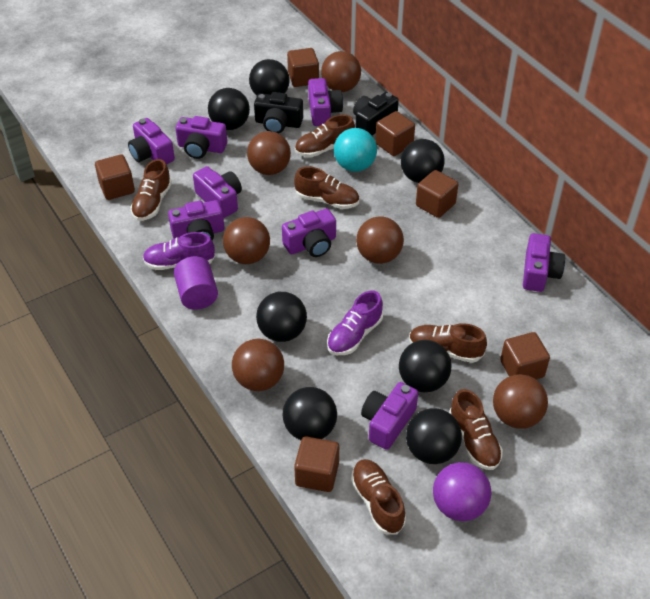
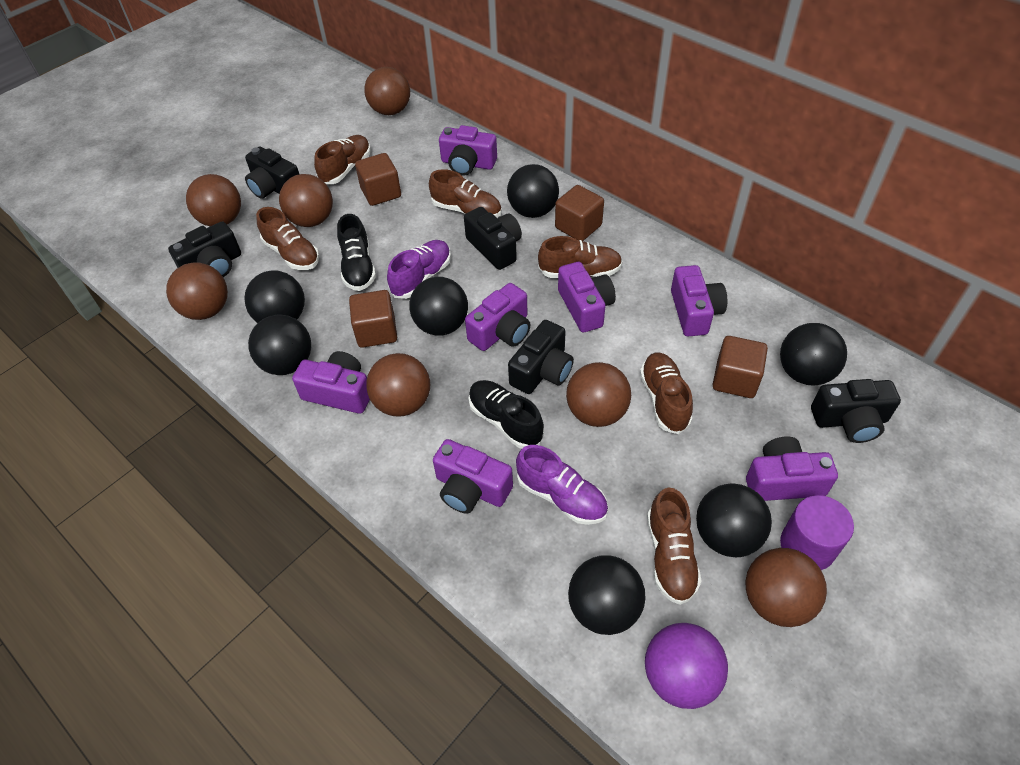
black camera: [254,92,303,133] [353,92,399,135] = 2 -> [168,221,241,277] [245,146,299,199] [464,207,522,270] [508,320,574,394] [811,379,901,443] = 5
black shoe: none = 0 -> [337,214,376,291] [468,380,544,449] = 2
brown ball: [223,217,270,264] [232,339,284,391] [247,131,291,175] [321,51,361,92] [356,216,404,264] [493,374,548,429] = 6 -> [166,262,228,320] [186,174,241,226] [279,174,333,227] [364,67,410,115] [366,353,430,416] [566,362,631,427] [745,548,827,627] = 7
brown cube: [95,154,135,200] [287,48,319,87] [294,436,339,492] [375,111,415,156] [416,170,458,218] [500,332,550,379] = 6 -> [349,290,397,348] [355,153,401,206] [555,185,604,241] [712,336,768,398] = 4
purple camera: [128,118,175,164] [168,200,224,240] [176,116,227,159] [193,166,242,218] [282,208,336,257] [308,78,343,126] [361,382,418,450] [523,233,565,292] = 8 -> [292,351,370,414] [433,439,513,514] [439,125,497,176] [465,283,530,351] [558,262,616,332] [671,265,727,336] [746,437,838,501] = 7
turquoise ball: [334,128,377,172] = 1 -> none = 0

